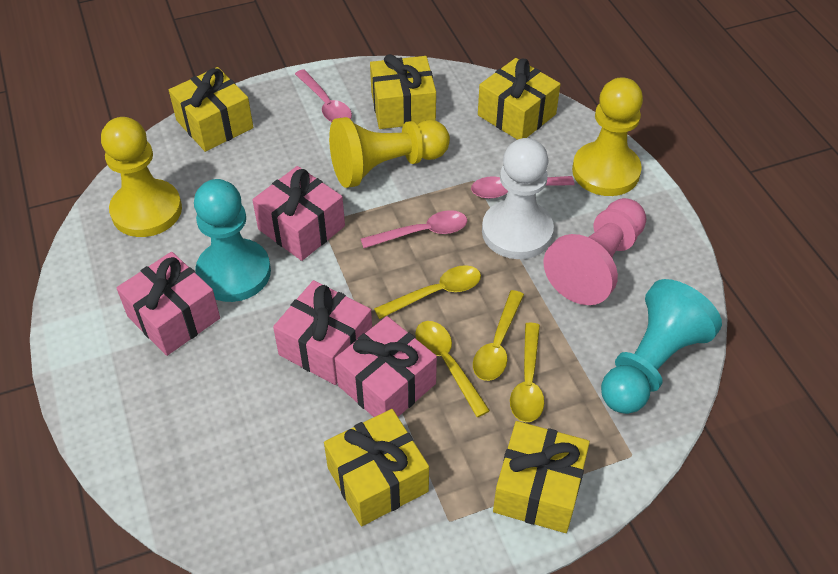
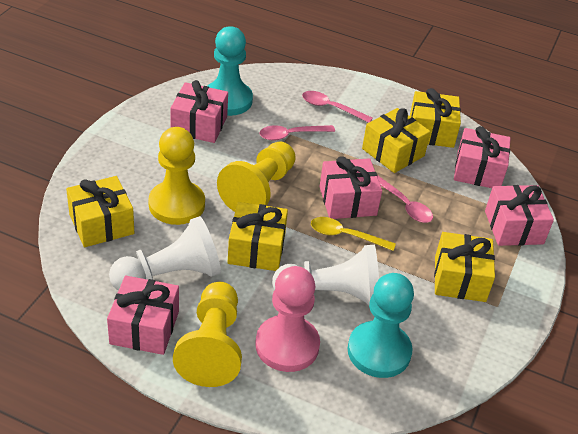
pink gift: [116,252,220,356] [252,166,345,261] [273,280,372,385] [335,316,437,417] = 4 -> [107,275,179,355] [170,80,228,143] [319,156,382,219] [454,126,511,188] [485,185,554,246] = 5
white pawn: [482,138,554,259] = 1 -> [109,216,221,291] [272,245,379,306] = 2
yellow spoon: [374,265,481,319] [415,321,490,417] [473,290,524,381] [510,322,544,422] = 4 -> [311,217,396,251] = 1

